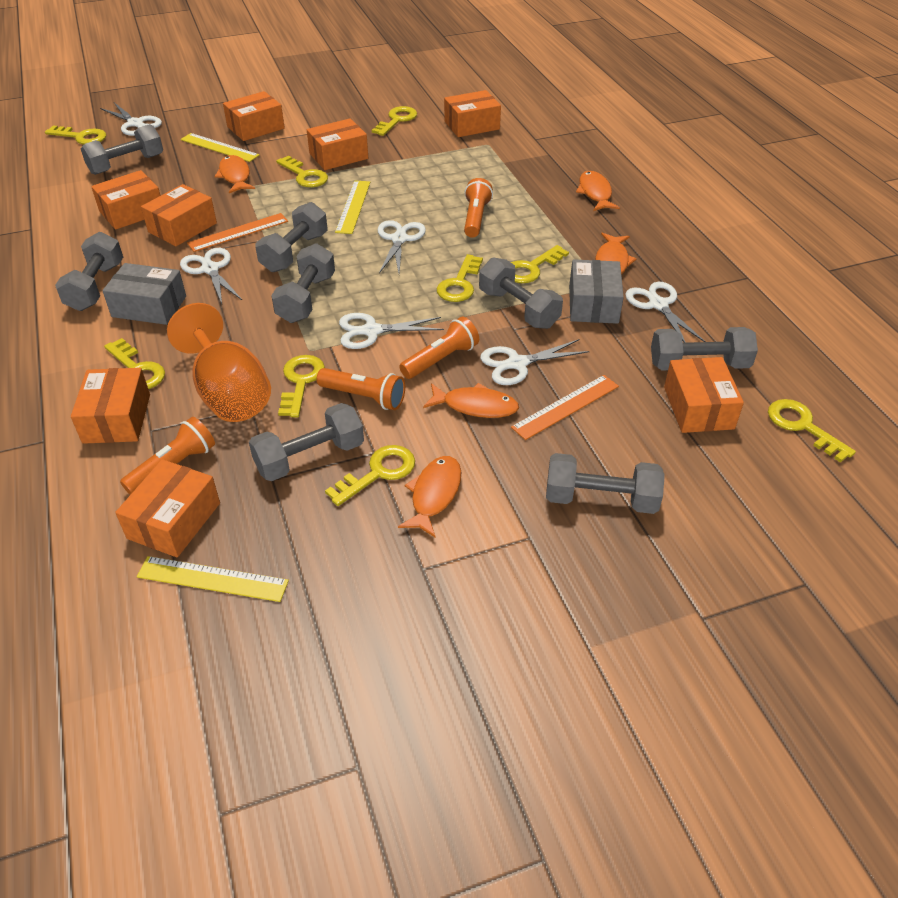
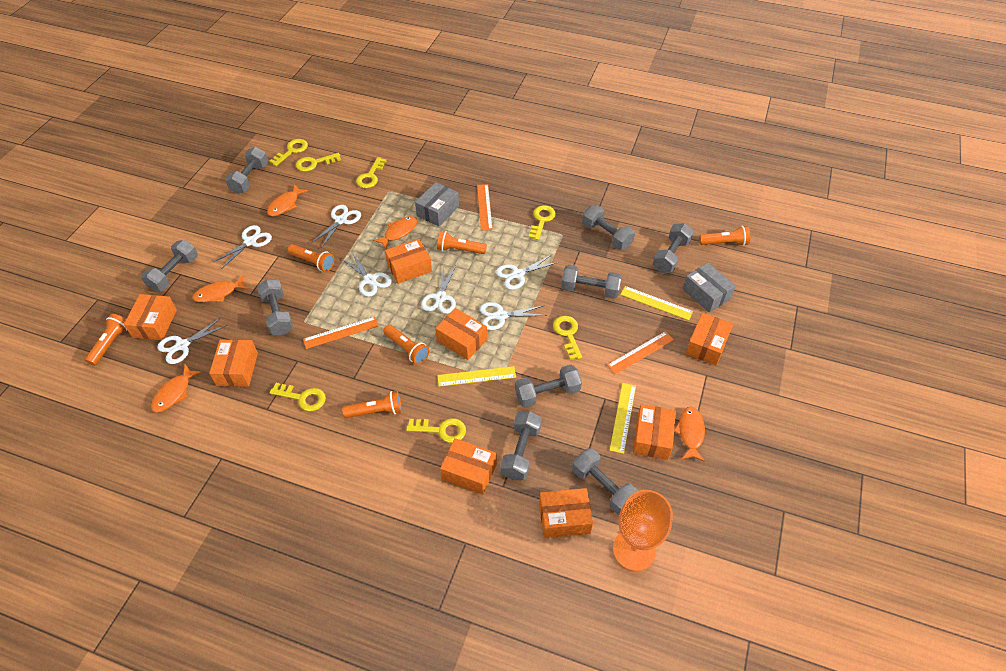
grey dumbbell: [55,232,123,311] [81,124,163,175] [249,403,364,481] [255,202,328,272] [271,243,335,323] [479,257,563,329] [546,453,665,514] [651,327,758,370] = 8 -> [141,240,198,292] [225,147,268,194] [257,279,293,335] [500,411,542,480] [515,365,582,408] [561,265,621,299] [572,448,638,515] [582,205,635,250] [653,223,694,273] = 9
orange flashlight: [120,417,215,495] [316,368,405,410] [399,316,479,379] [464,178,493,238] = 4 -> [85,314,127,366] [287,244,334,272] [342,391,402,418] [383,325,430,364] [437,231,487,254] [699,226,750,246] = 6
orange ruler: [187,213,288,252] [511,375,619,440] = 2 -> [303,317,379,349] [477,184,493,231] [607,331,674,375] = 3
white scissors: [100,103,162,136] [180,248,242,304] [339,313,444,349] [378,220,426,273] [480,339,590,385] [625,282,706,343] = 6 -> [158,317,228,364] [214,225,272,269] [311,205,361,248] [341,251,392,297] [421,264,456,314] [480,302,547,330] [496,255,559,290] = 7
yellow key: [45,125,106,145] [104,338,165,389] [276,156,328,187] [278,355,325,417] [325,445,415,506] [372,106,417,136] [437,254,483,302] [511,245,569,283] [768,399,856,463] = 9 -> [269,139,308,166] [270,383,326,411] [296,153,341,172] [356,157,387,188] [406,418,466,443] [529,205,556,240] [553,316,582,360] = 7

